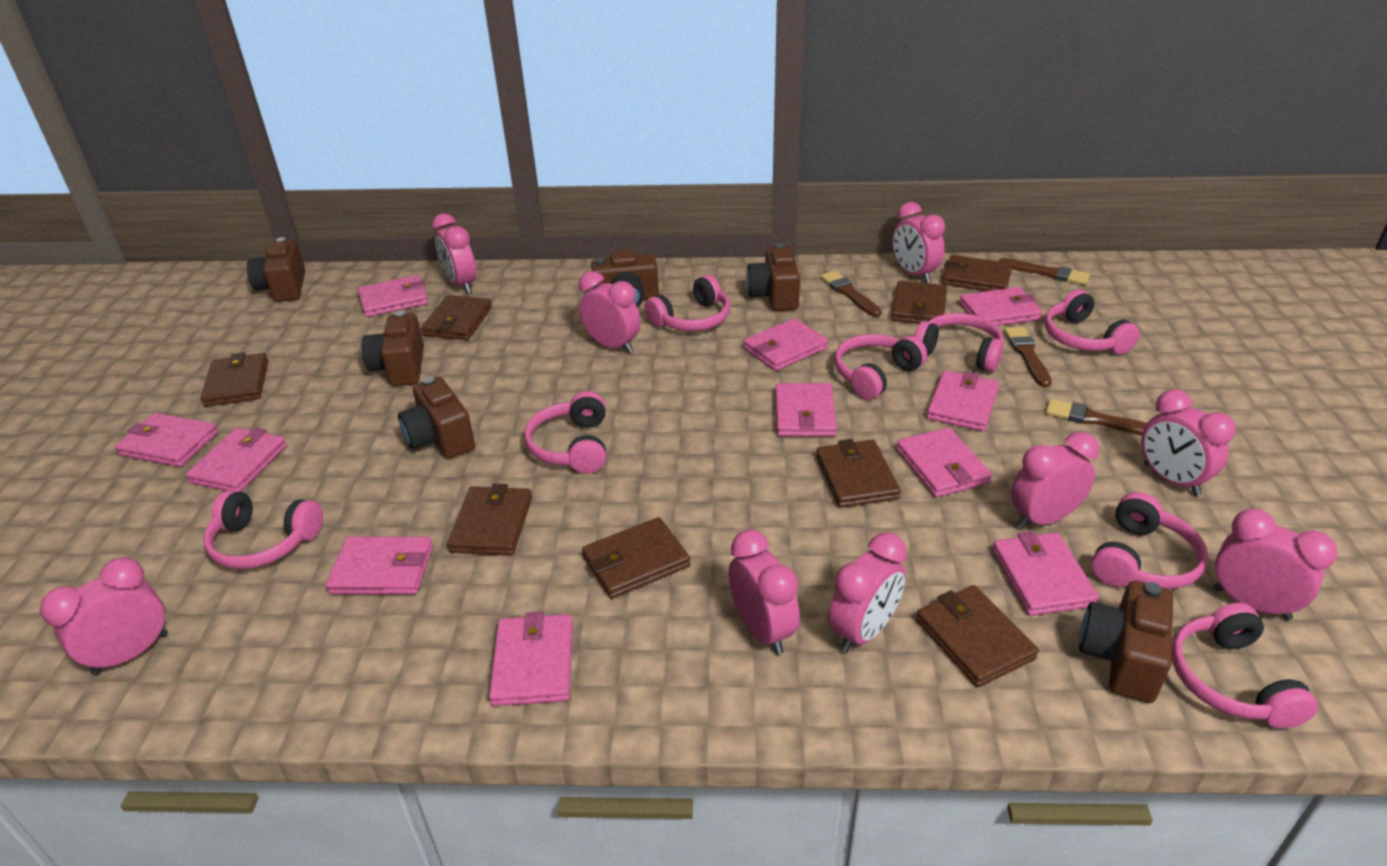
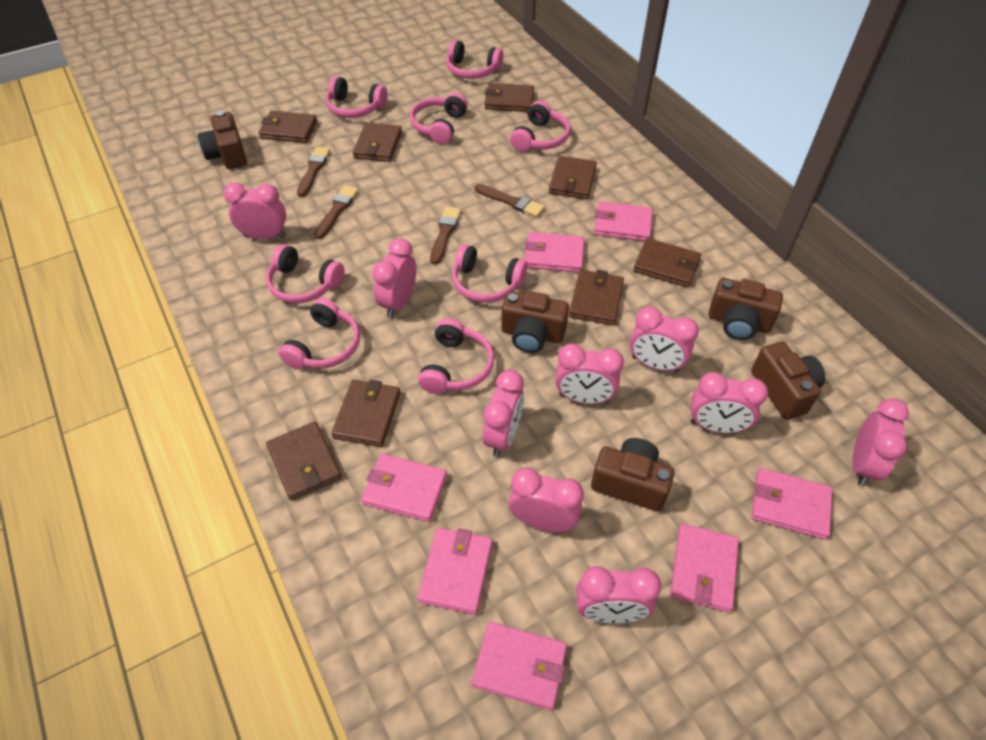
brown camera: [247,237,305,302] [362,310,424,386] [398,376,475,459] [591,250,659,307] [746,243,800,311] [1079,581,1173,703] = 6 -> [198,111,247,169] [501,291,569,353] [591,438,675,511] [708,278,783,340] [751,342,825,420] = 5
pink wallet: [115,413,218,467] [186,428,287,492] [325,536,433,595] [358,275,428,317] [489,612,573,706] [743,318,828,371] [775,383,837,437] [896,427,992,497] [927,370,999,431] [959,287,1042,326] [992,531,1099,616] = 11 -> [361,454,447,522] [417,528,493,614] [471,622,567,710] [525,232,584,272] [594,201,653,241] [670,524,739,612] [751,468,832,539] = 7

